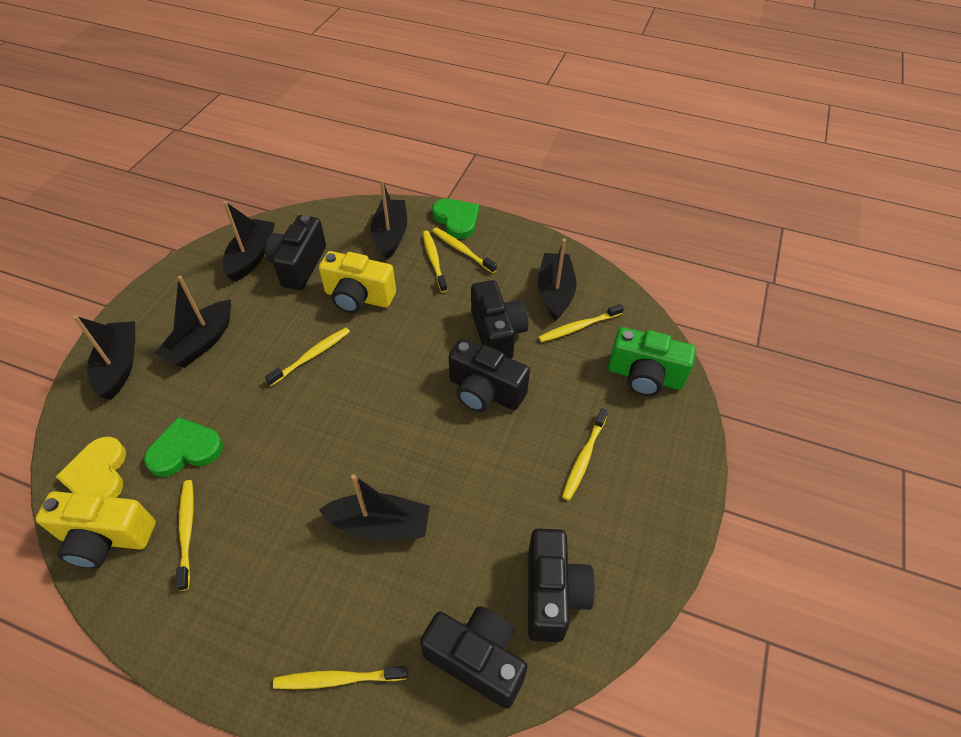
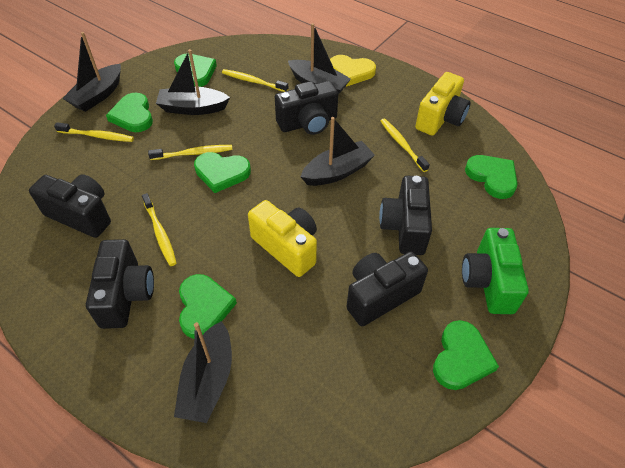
black boat: [73,315,135,400] [155,276,231,368] [222,201,275,282] [319,474,430,540] [371,180,407,260] [538,239,577,321] = 6 -> [62,32,121,112] [156,49,230,115] [174,321,232,423] [288,23,351,94] [301,117,375,186] = 5
green heart: [144,417,223,477] [432,199,479,239] = 2 -> [106,93,153,132] [174,54,217,87] [179,274,237,339] [194,152,251,193] [433,320,499,390] [465,155,518,199] = 6
yellow toothbrush: [176,480,193,591] [265,327,350,386] [273,666,407,689] [423,230,447,292] [432,228,497,273] [538,304,624,342] [562,408,608,501] = 7 -> [54,122,134,142] [142,193,177,266] [148,145,233,160] [222,69,288,92] [380,119,430,172] = 5

